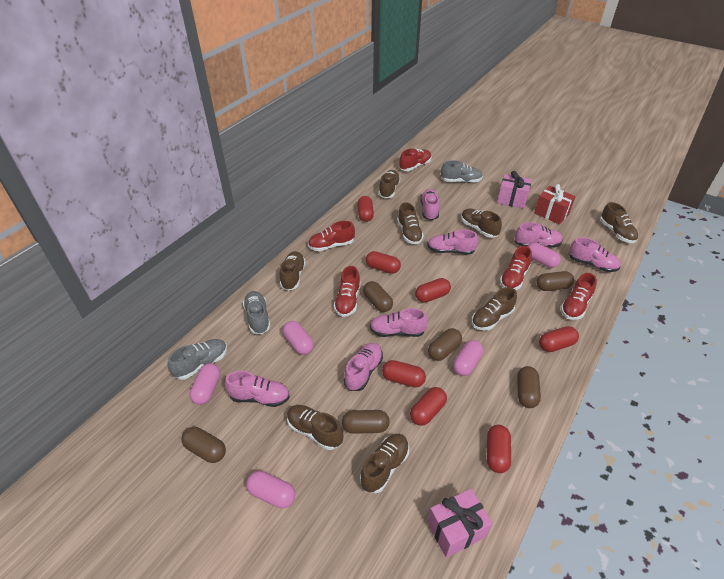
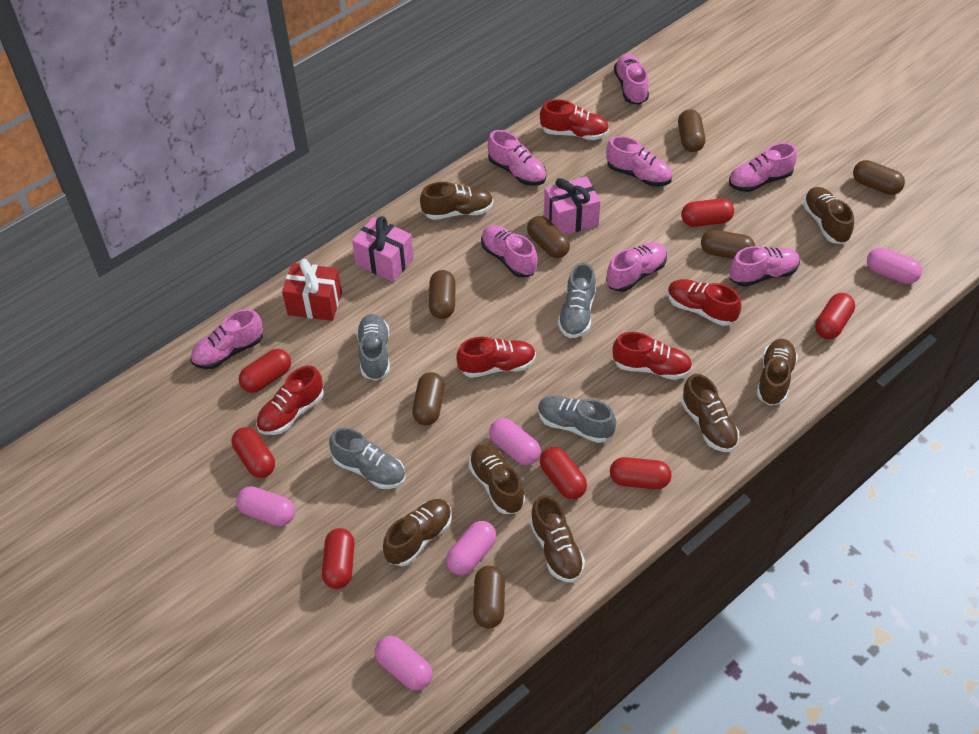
brown capsule: [181,427,226,463] [342,410,390,434] [363,281,393,312] [428,328,462,361] [517,366,541,408] [536,271,574,291] = 6 -> [412,372,445,425] [429,270,456,319] [473,566,505,628] [527,216,570,258] [678,109,705,152] [701,230,755,259] [853,160,905,195] = 7
brown shoe: [280,251,306,291] [287,405,343,450] [360,434,409,493] [379,170,401,198] [397,202,424,245] [461,209,502,238] [472,287,517,330] [600,202,638,243] = 8 -> [383,499,452,566] [420,182,493,220] [469,444,525,514] [530,495,585,582] [681,374,739,452] [757,339,798,406] [803,187,854,244] = 7
grey shoe: [168,339,227,380] [243,291,270,334] [441,160,483,183] = 3 -> [329,428,405,489] [356,314,390,381] [538,395,616,443] [558,263,596,338] = 4
pink shoe: [225,371,290,407] [344,343,383,391] [370,308,428,337] [420,189,440,220] [427,230,478,255] [515,222,563,247] [569,237,621,272] = 7 -> [191,309,263,369] [481,225,538,278] [488,130,546,186] [606,136,672,187] [606,242,667,292] [614,54,649,105] [729,143,797,192] [729,246,800,287] = 8

